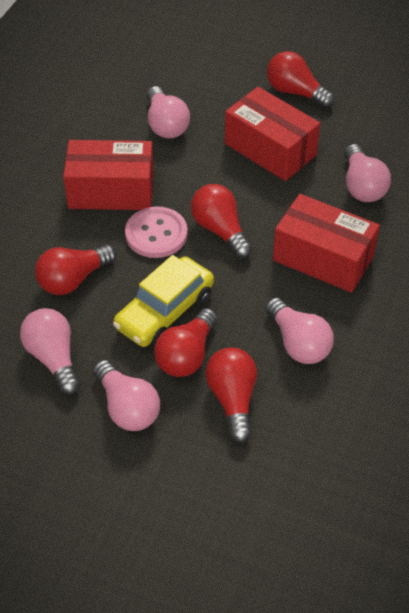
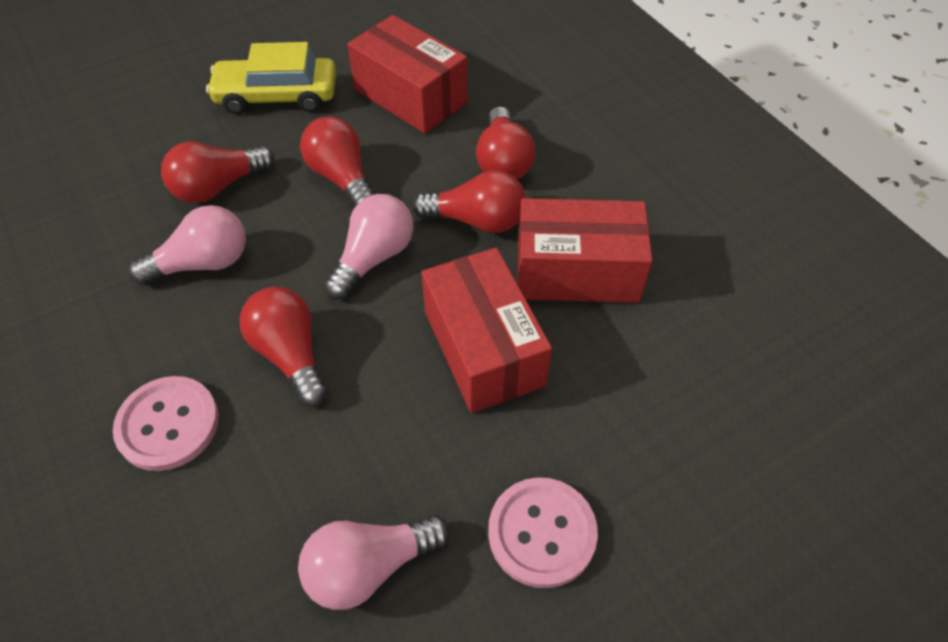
pink button: [125,207,188,258] = 1 -> [113,376,219,471] [488,477,598,588] = 2
pink light bulb: [20,308,80,395] [93,360,160,431] [147,86,190,139] [265,297,334,364] [344,144,391,202] = 5 -> [128,205,246,285] [298,514,450,610] [324,194,414,299] = 3

